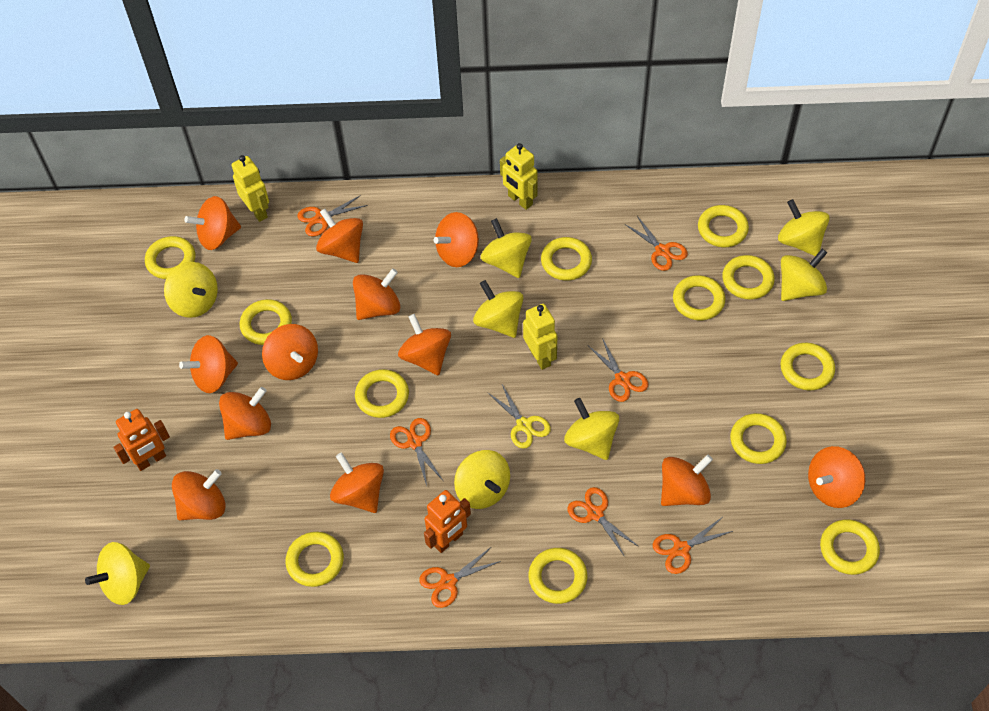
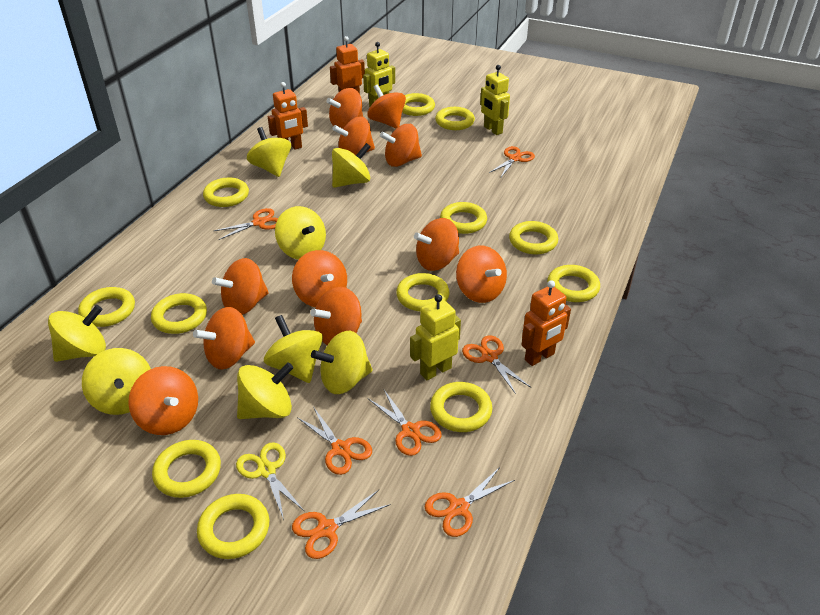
orange robot: [113,409,170,471] [424,490,471,553] = 2 -> [268,82,308,150] [330,36,365,94] [521,280,571,366] = 3
orange spinning top: [172,469,226,520] [179,335,238,393] [184,196,241,250] [219,387,271,440] [262,324,318,380] [316,209,363,263] [330,452,384,513] [353,268,400,320] [398,314,451,376] [433,212,479,267] [661,454,713,506] [808,446,865,508] = 12 -> [128,366,198,435] [193,307,255,370] [212,258,269,315] [292,250,347,307] [310,287,362,345] [327,88,363,129] [332,116,375,155] [367,84,406,129] [380,124,422,167] [414,218,459,271] [456,246,507,303] = 11

